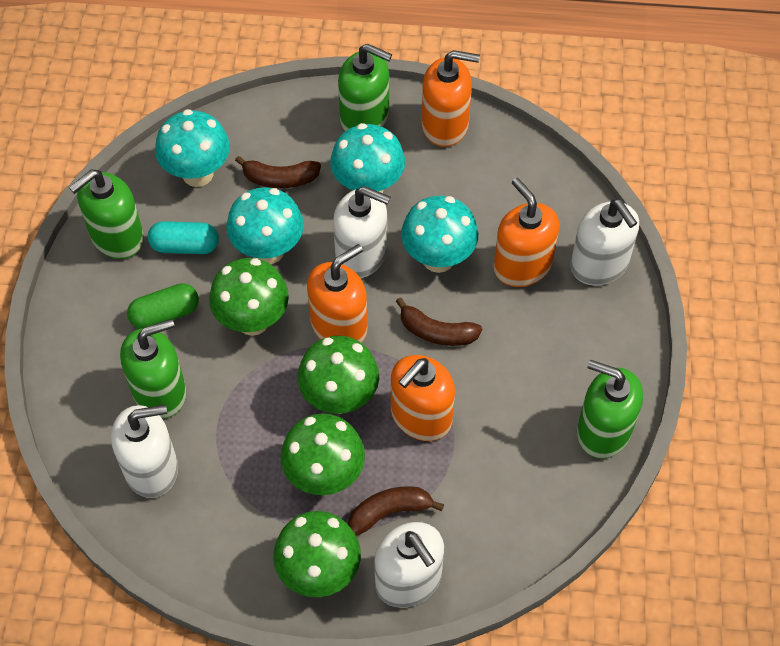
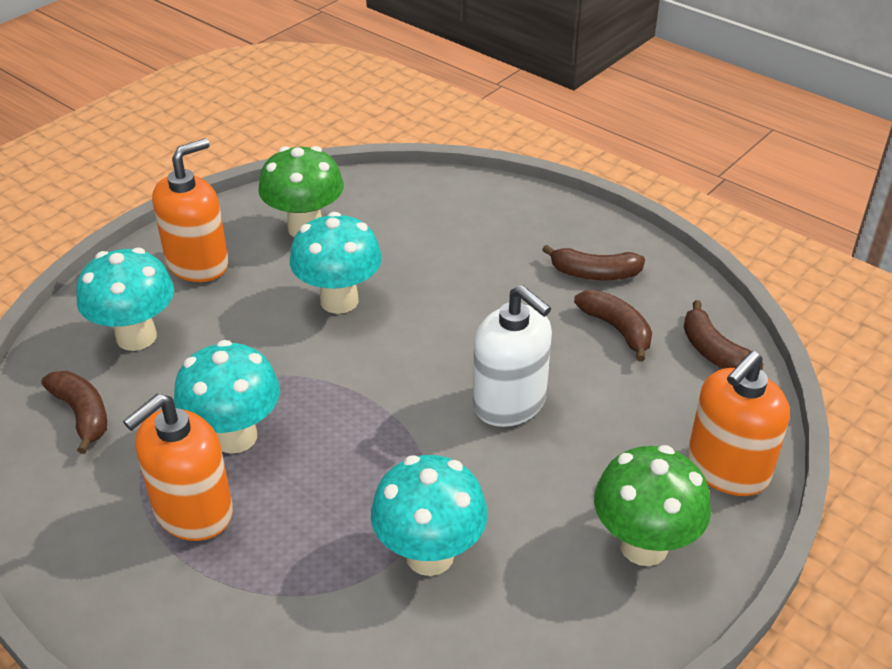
brown banana: [235,156,321,188] [348,486,444,536] [396,297,482,346] = 3 -> [41,371,107,454] [542,245,645,281] [574,290,652,362] [684,300,763,370] = 4
green capsule: [127,283,199,329] = 1 -> none = 0
green mushroom: [209,258,289,336] [273,511,361,597] [281,414,365,495] [297,336,379,414] = 4 -> [258,146,344,237] [594,445,711,566] = 2
green soap dispenser: [69,170,144,259] [120,319,186,418] [338,44,392,131] [577,360,643,458] = 4 -> none = 0
orange soap dispenser: [307,244,367,343] [391,355,455,441] [422,50,480,147] [493,178,559,287] = 4 -> [123,394,233,541] [152,138,228,282] [687,351,790,496] = 3
turquoise capsule: [148,221,219,254] = 1 -> none = 0
white soap dispenser: [111,404,178,498] [333,186,390,278] [374,522,444,608] [570,199,639,286] = 4 -> [473,285,552,427] = 1

